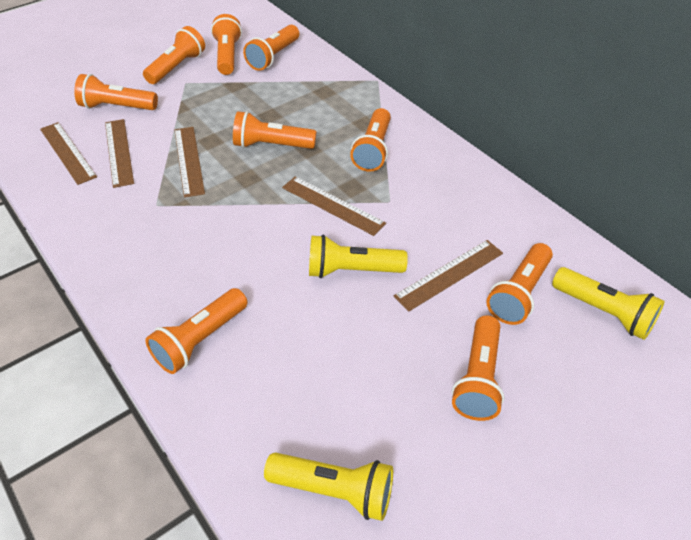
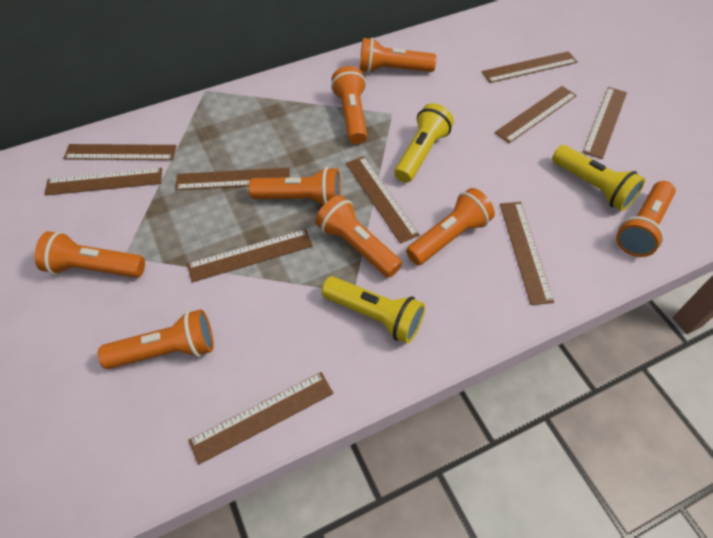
brown ruler: [40,122,97,185] [105,119,134,188] [175,127,205,198] [282,176,386,236] [394,240,503,311] = 5 -> [44,168,162,196] [63,144,177,160] [175,168,290,190] [187,229,313,282] [188,372,334,465] [346,156,420,244] [482,51,577,83] [494,86,577,143] [500,202,554,305] [582,87,627,159] = 10
orange flashlight: [74,74,158,110] [143,26,205,84] [145,288,248,374] [211,14,242,75] [233,111,316,149] [243,25,299,71] [350,108,391,172] [452,315,505,421] [486,243,553,325] = 9 -> [35,231,145,278] [98,309,213,369] [248,167,341,205] [315,195,402,278] [331,66,367,144] [360,38,436,73] [406,188,495,265] [616,181,676,257] = 8

